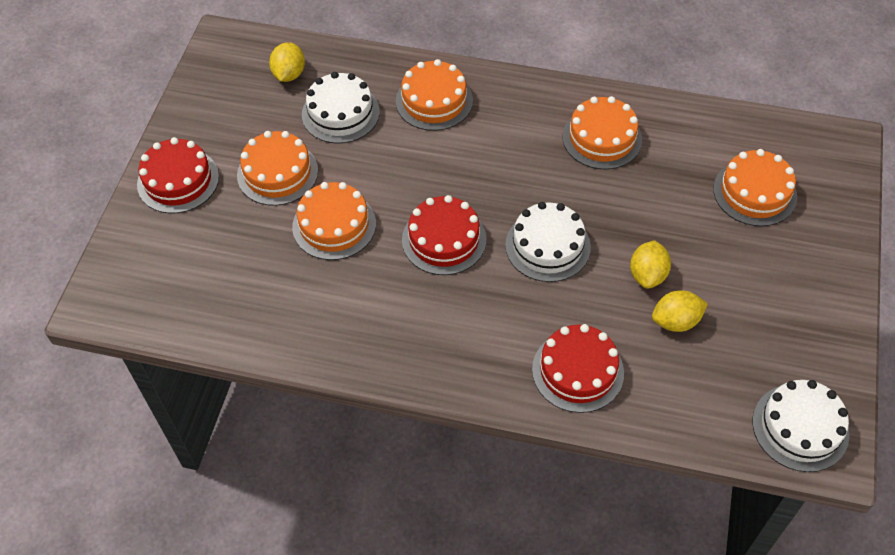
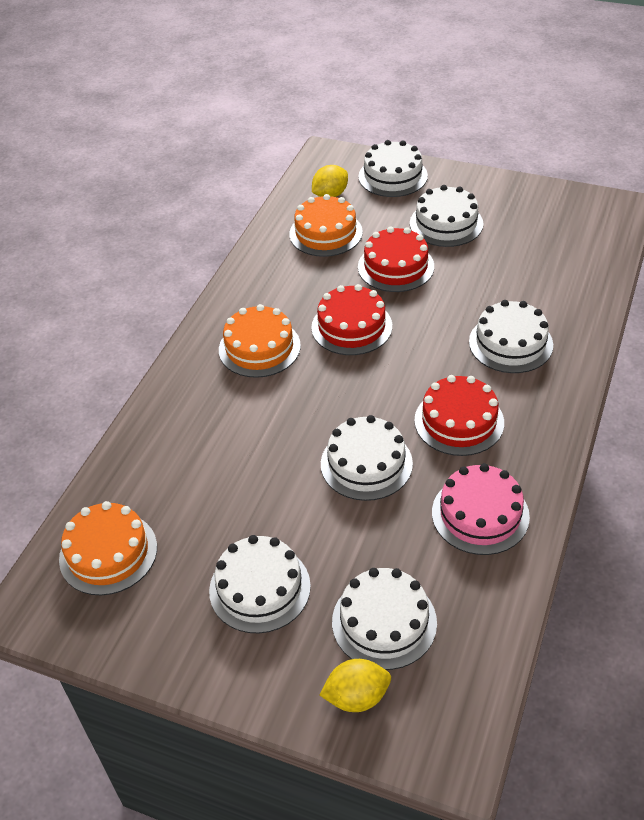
orange cake: [237,131,318,206] [292,182,376,260] [396,59,473,131] [563,96,642,169] [713,149,797,226] = 5 -> [59,501,157,595] [219,304,301,378] [289,194,363,257] = 3
pink cake: none = 0 -> [432,463,530,555] = 1
white cake: [302,72,380,144] [505,202,591,282] [752,380,849,472] = 3 -> [209,535,311,633] [321,415,413,501] [332,568,437,670] [358,140,428,197] [410,185,483,247] [469,300,553,373] = 6
yellow lemon: [269,42,305,82] [630,240,671,289] [652,290,708,332] = 3 -> [312,165,348,197] [320,659,391,712] = 2

